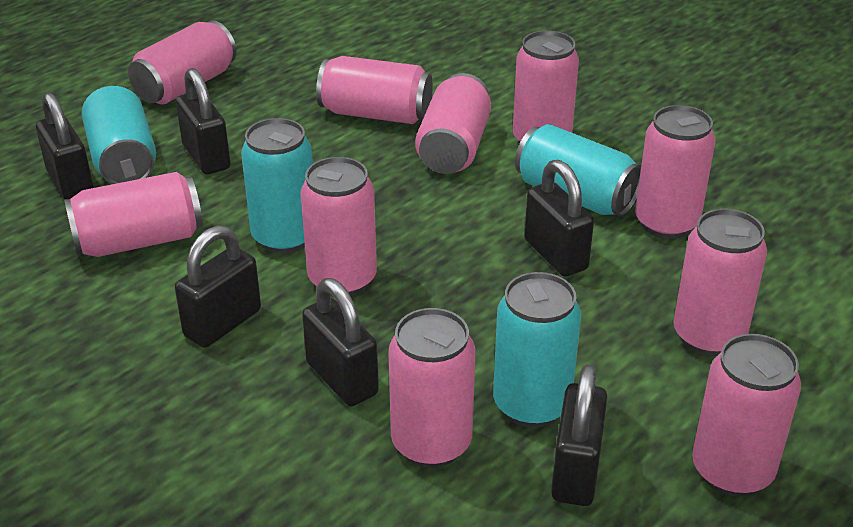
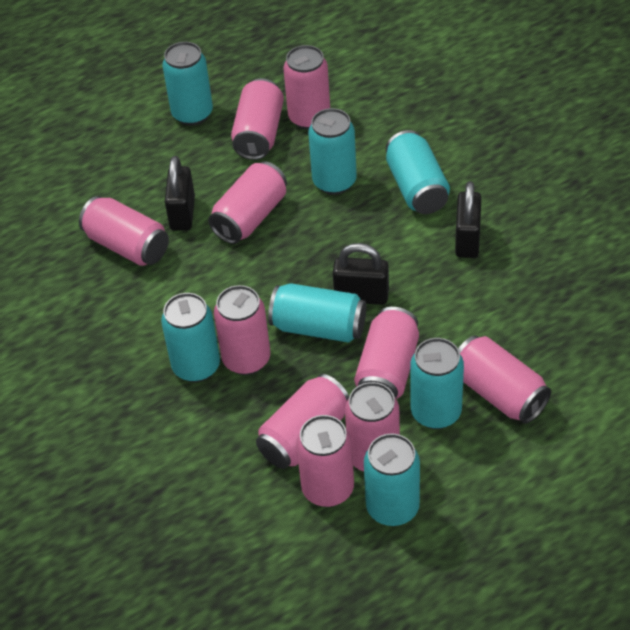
black padlock: [36,92,94,199] [175,225,261,348] [176,68,231,174] [302,278,379,406] [524,160,594,277] [551,364,608,506] = 6 -> [165,156,195,231] [333,243,389,305] [455,181,481,258] = 3
turquoise can: [82,86,156,184] [241,118,313,254] [493,272,581,428] [515,124,641,217] = 4 -> [161,293,220,382] [162,42,213,126] [268,283,366,342] [308,108,357,195] [364,433,420,526] [386,130,450,214] [410,338,464,429] = 7

